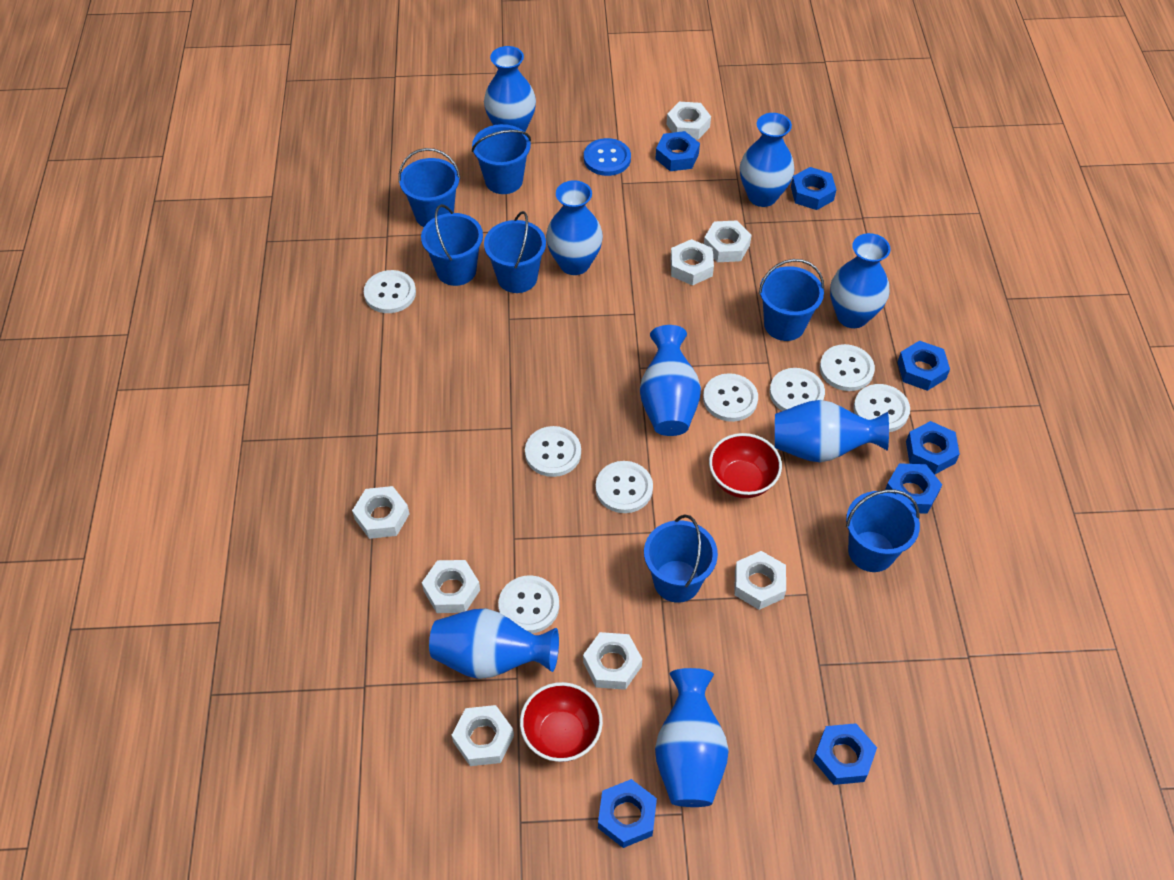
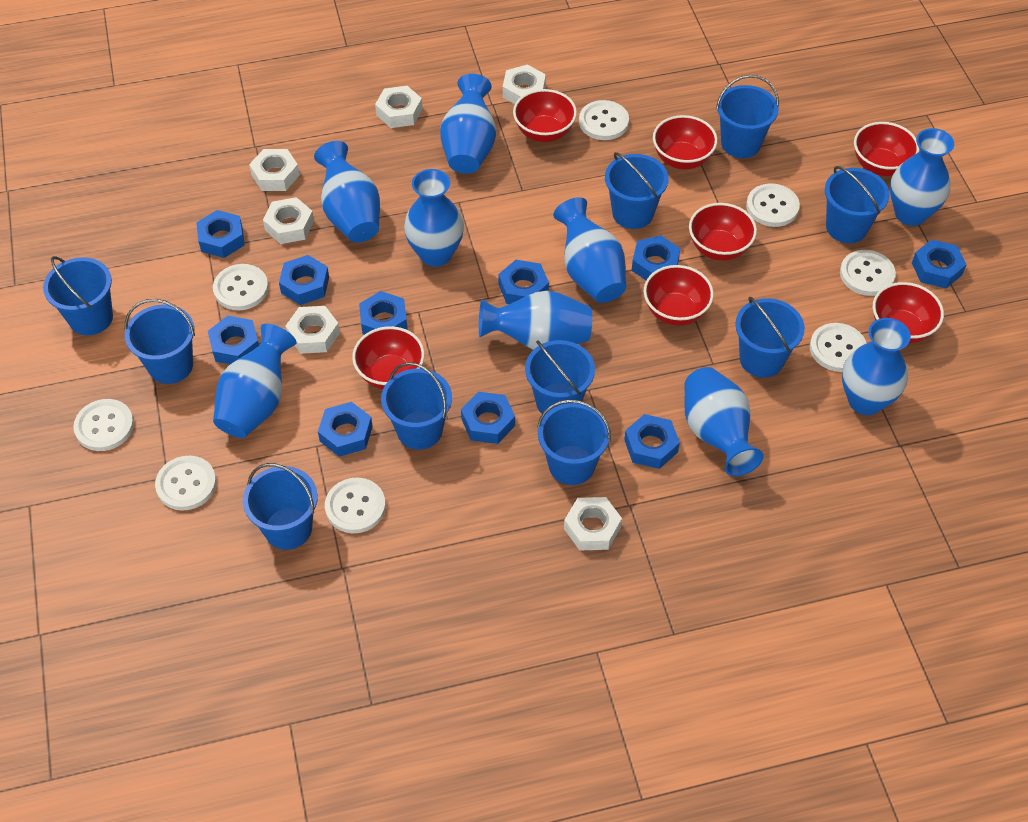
blue bucket: [398,148,461,227] [421,204,483,286] [472,124,531,194] [484,211,546,293] [644,515,718,603] [759,259,824,341] [846,490,920,572] = 7 -> [43,256,113,335] [125,299,195,384] [243,463,318,550] [381,362,452,450] [525,340,595,414] [537,400,611,485] [605,152,668,229] [716,75,779,158] [735,297,805,378] [825,166,890,243] = 10
blue button: [584,138,631,176] = 1 -> none = 0
blue nut: [598,779,657,848] [656,131,700,171] [791,167,836,210] [813,723,877,785] [885,463,942,514] [898,341,950,391] [906,421,960,475] = 7 -> [196,210,245,258] [208,316,259,364] [279,255,329,305] [318,402,373,457] [359,291,408,335] [461,392,515,444] [498,260,549,304] [624,414,680,469] [632,235,680,280] [912,240,966,288] = 10
blue vase: [429,609,559,679] [484,46,536,132] [546,180,603,275] [640,325,701,436] [655,668,729,807] [740,113,794,207] [775,400,889,462] [830,233,891,328] = 8 -> [213,324,296,438] [314,141,380,242] [404,169,464,267] [440,74,496,174] [479,291,592,350] [553,197,626,303] [684,367,764,476] [842,318,911,415] [890,128,954,226] = 9
red bowl: [520,682,603,762] [709,433,782,498] = 2 -> [352,326,425,389] [513,89,577,142] [644,265,714,326] [653,115,718,169] [689,203,757,261] [854,122,919,176] [873,282,944,343] = 7
white nut: [352,486,410,539] [422,560,480,613] [452,705,514,766] [583,632,642,690] [666,102,711,140] [670,239,714,286] [704,221,752,262] [734,551,786,610] = 8 -> [249,149,300,191] [263,197,314,244] [286,306,340,354] [375,86,422,128] [503,64,546,104] [564,497,622,550] = 6

